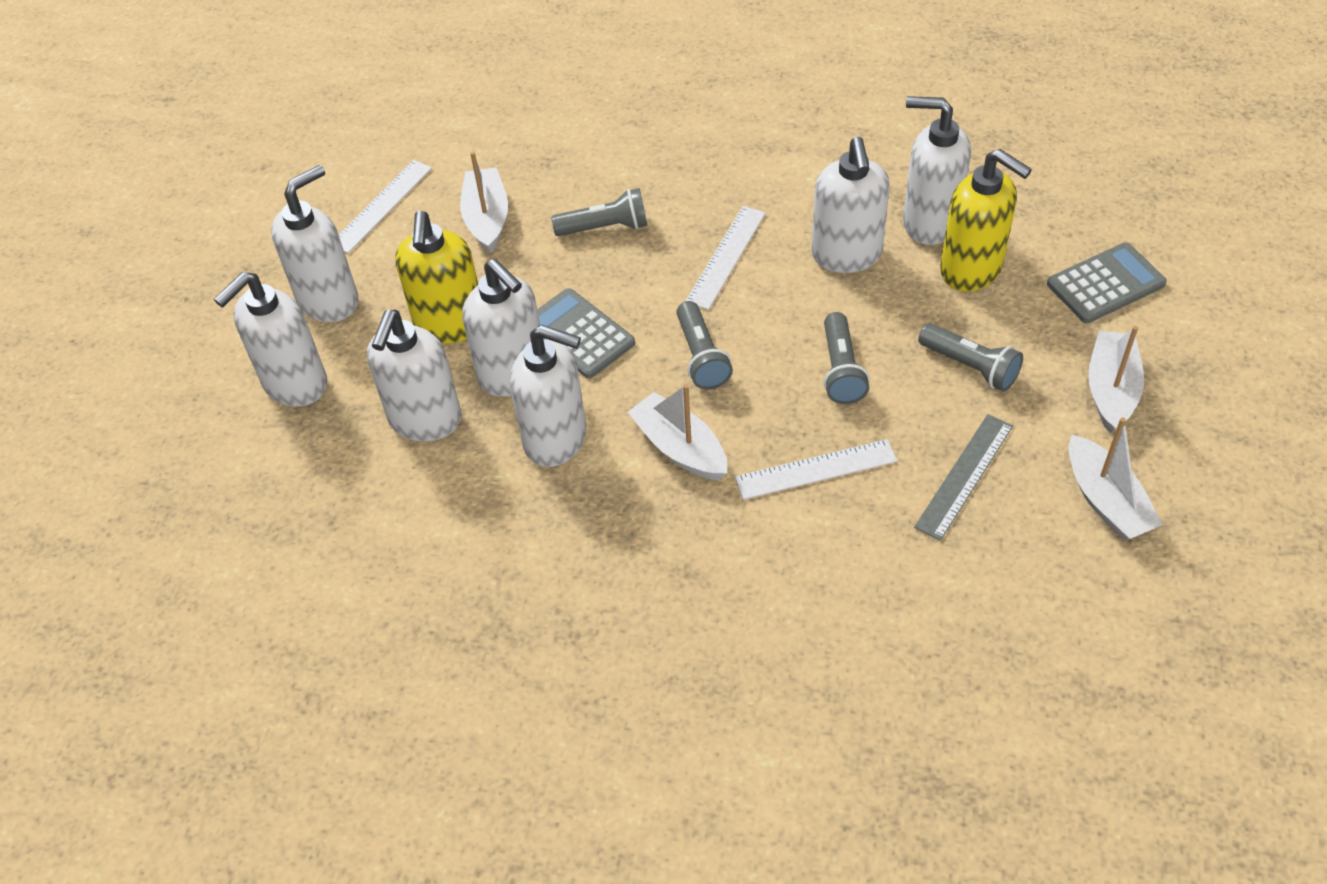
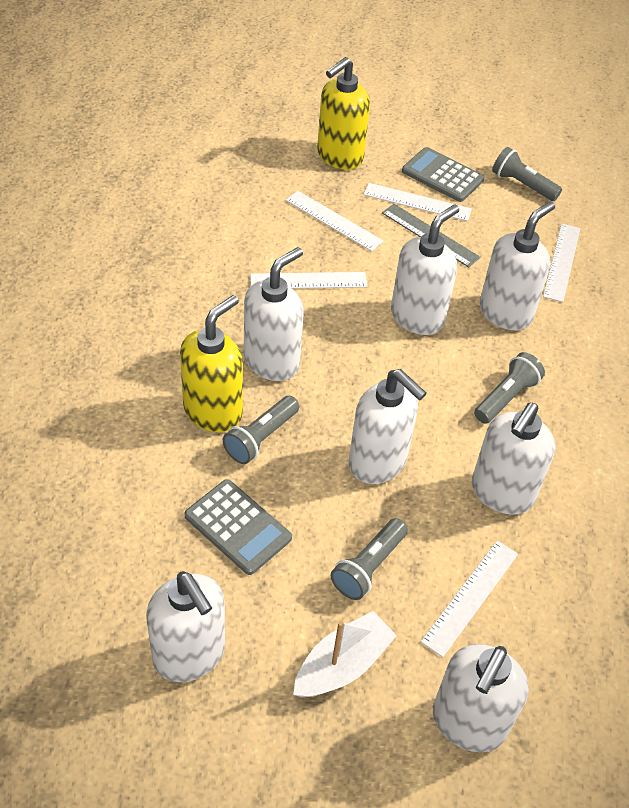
white boat: [460,151,508,253] [628,384,727,480] [1068,417,1163,540] [1088,326,1144,433] = 4 -> [293,611,397,697] = 1
white ruler: [339,160,432,254] [686,206,766,310] [735,439,897,500] = 3 -> [250,272,367,289] [286,191,383,252] [364,183,472,221] [421,541,518,657] [543,224,581,302] = 5

